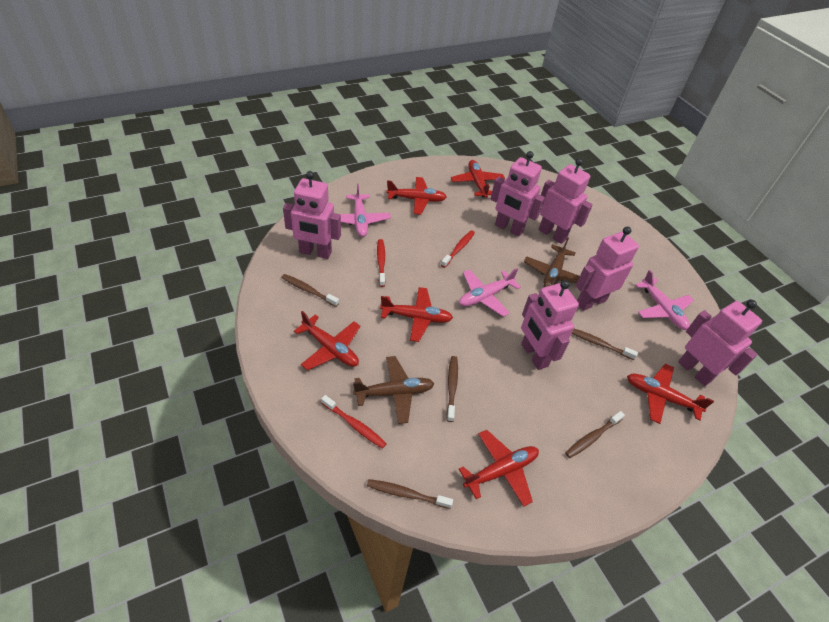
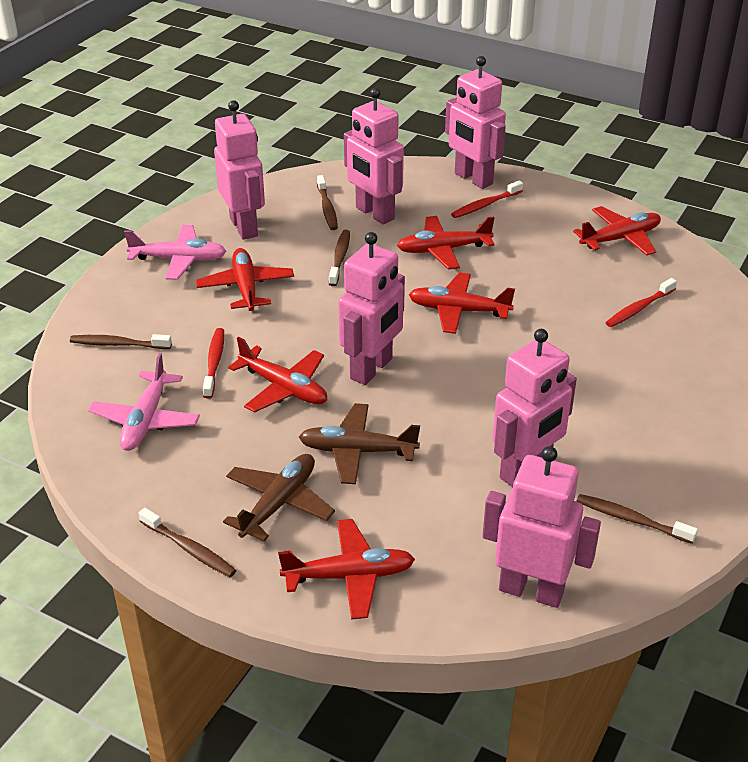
pink plane: [340,183,391,237] [459,268,521,317] [635,270,694,330] = 3 -> [88,353,200,451] [124,225,226,280] = 2

